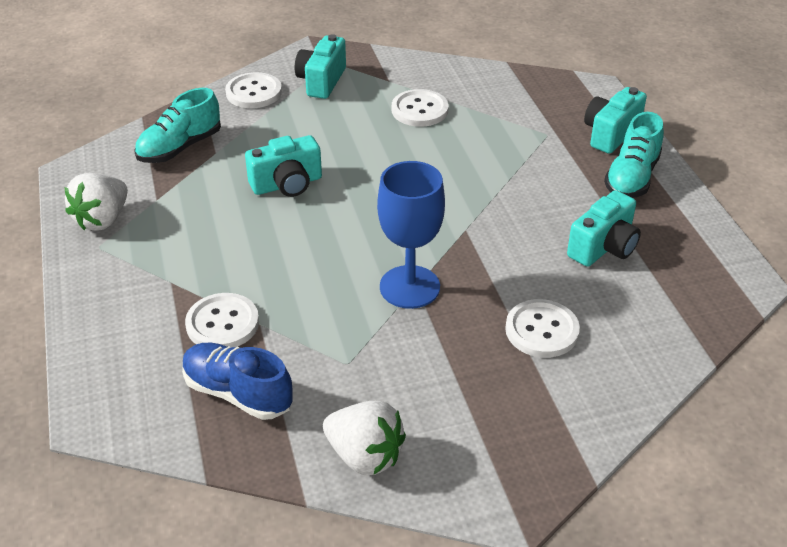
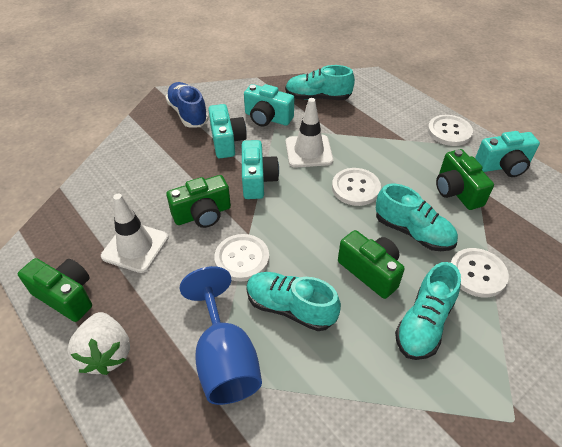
green camera: none = 0 -> [18,258,92,322] [166,175,231,228] [338,230,405,299] [436,149,494,210] = 4
turquoise shoe: [134,88,221,163] [604,112,664,198] = 2 -> [246,272,341,331] [285,65,355,100] [376,184,458,251] [395,262,461,360] = 4
white strawberry: [65,173,128,231] [323,401,406,475] = 2 -> [67,312,130,375] = 1
white traffic cone: none = 0 -> [101,194,169,273] [286,98,333,168] = 2

